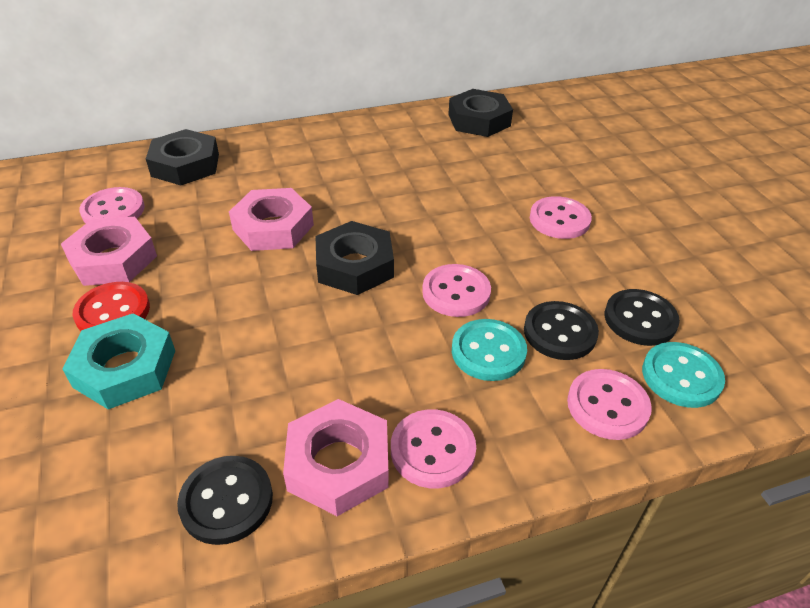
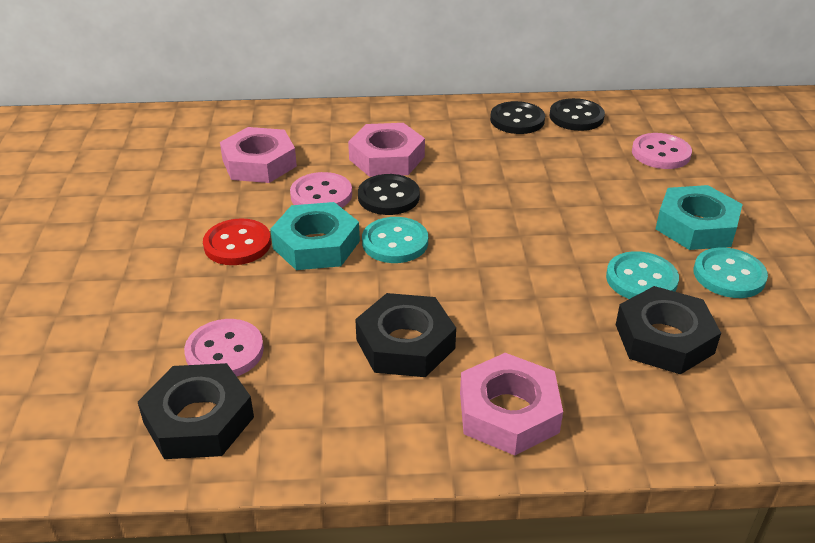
pink button: [79,187,145,223] [391,409,476,488] [422,264,491,317] [530,196,592,239] [567,369,652,440] = 5 -> [184,319,264,377] [290,172,352,208] [632,133,692,169] = 3
turquoise button: [452,319,527,381] [642,342,725,408] = 2 -> [362,217,428,263] [606,251,679,299] [694,248,768,298] = 3
turquoise nut: [62,313,175,409] = 1 -> [270,202,360,270] [656,185,743,250] = 2

